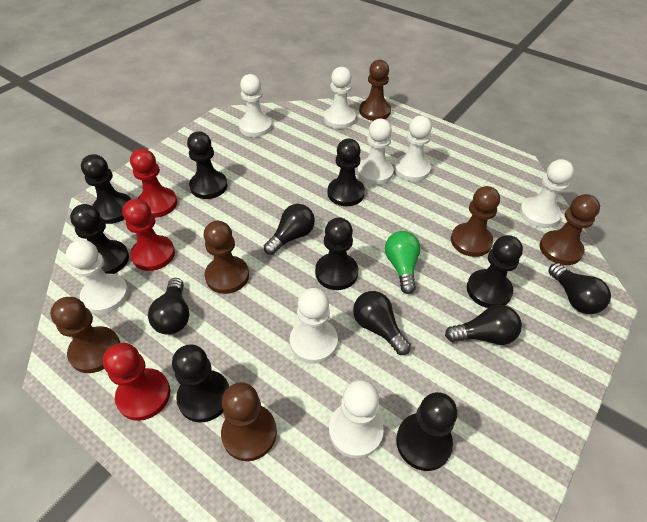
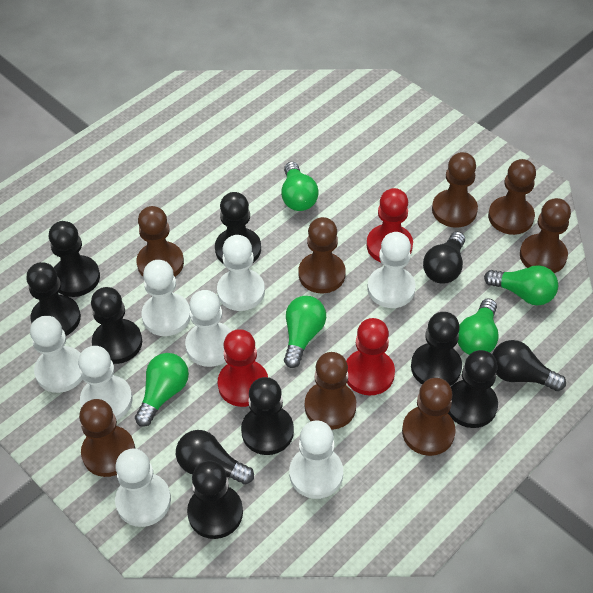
black light bulb: [148,278,189,335] [264,204,315,255] [353,291,411,355] [445,305,522,345] [548,263,611,314] = 5 -> [176,430,254,485] [423,232,465,284] [492,340,566,391] = 3
brown pawn: [50,297,120,373] [204,221,249,294] [221,382,277,461] [359,60,391,121] [451,186,500,257] [539,194,600,265] = 6 -> [79,399,135,477] [137,206,184,277] [298,217,346,293] [305,352,356,430] [402,378,456,456] [432,152,478,228] [488,159,536,235] [520,198,571,273] = 8
green light bulb: [385,231,421,294] = 1 -> [135,353,189,427] [281,162,319,211] [284,296,326,368] [458,298,498,355] [484,265,558,305] = 5

